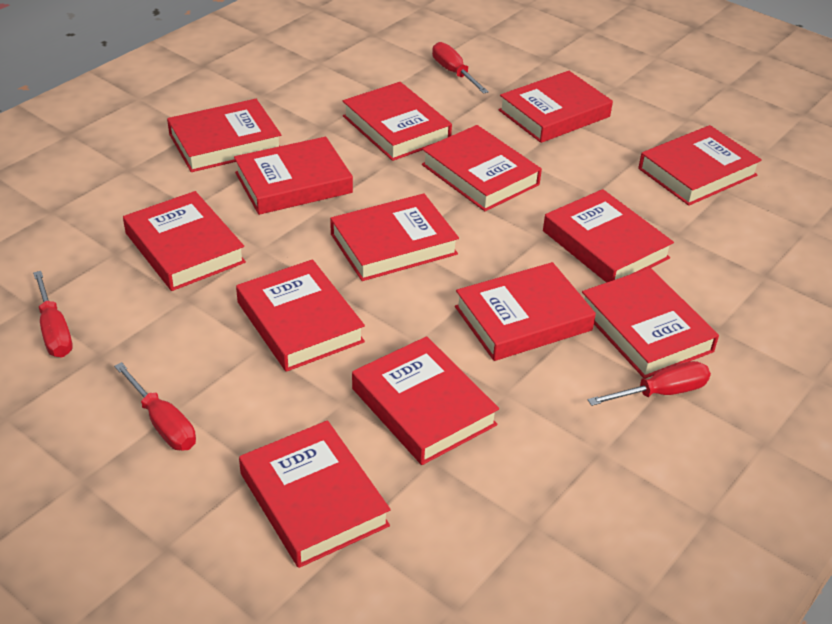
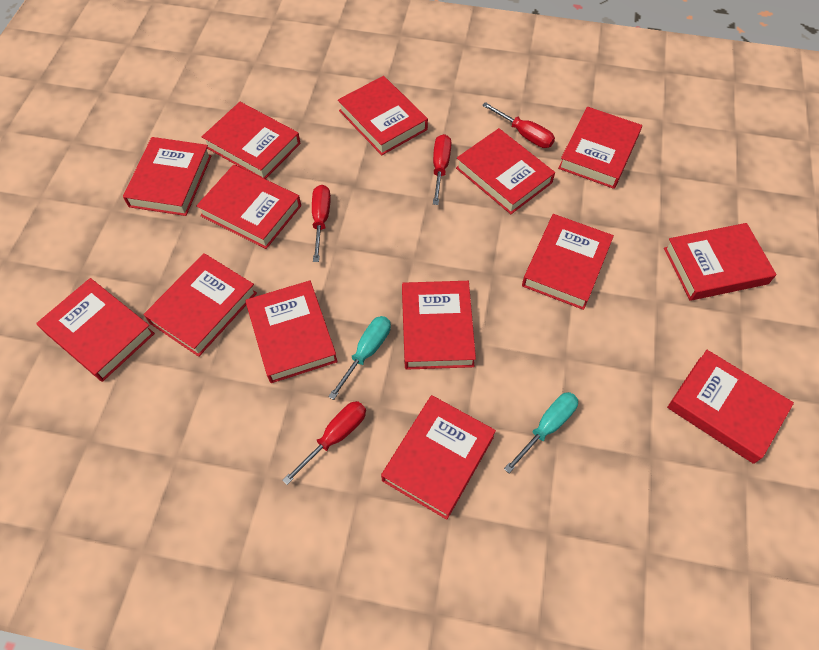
turquoise screwdriver: none = 0 -> [328,316,391,400] [504,392,578,473] = 2

